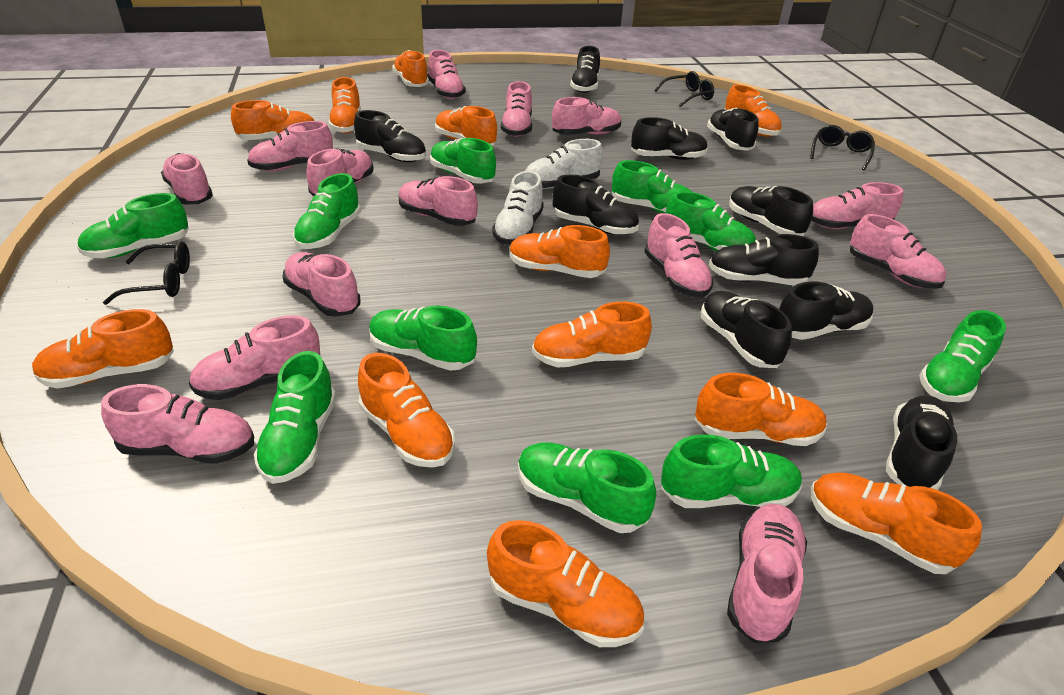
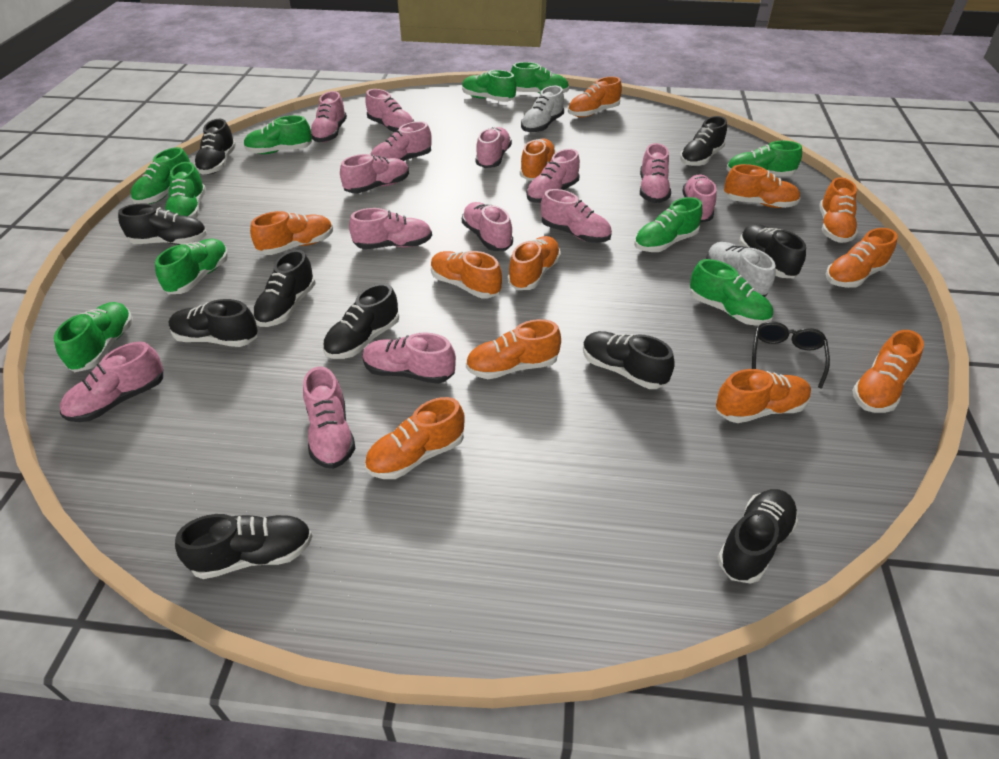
black glasses: [103,241,190,305] [655,71,714,107] [810,125,875,170] = 3 -> [752,321,830,389] = 1

